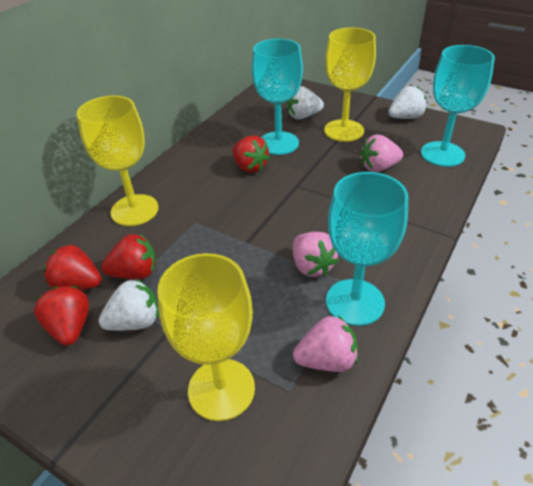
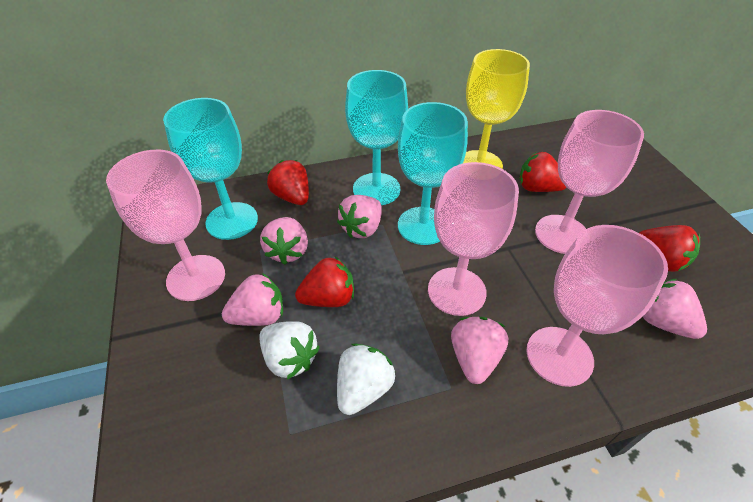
pink goblet: none = 0 -> [106,150,225,301] [428,162,519,316] [526,225,668,387] [535,110,644,254] = 4
pink strawberry: [293,232,339,277] [293,315,358,372] [360,135,403,173] = 3 -> [222,273,283,326] [260,217,308,265] [337,195,382,238] [451,317,508,384] [643,279,707,339] = 5
white strawberry: [99,279,158,331] [287,86,324,120] [388,86,427,119] = 3 -> [260,321,320,380] [337,343,395,415] = 2
yellow goblet: [77,96,159,226] [158,253,255,421] [324,28,376,142] = 3 -> [463,49,530,169] = 1

